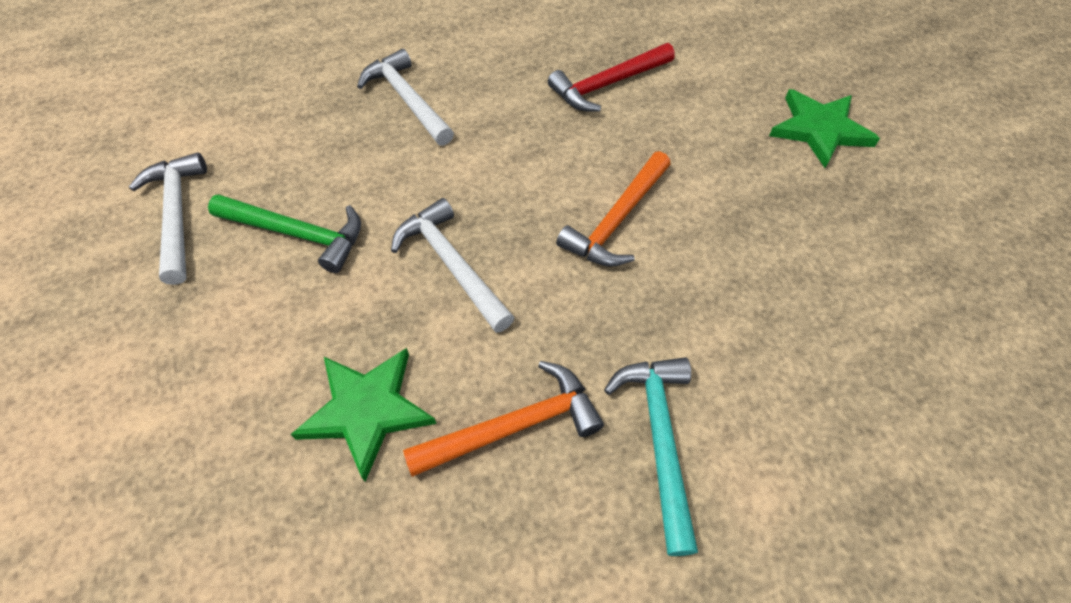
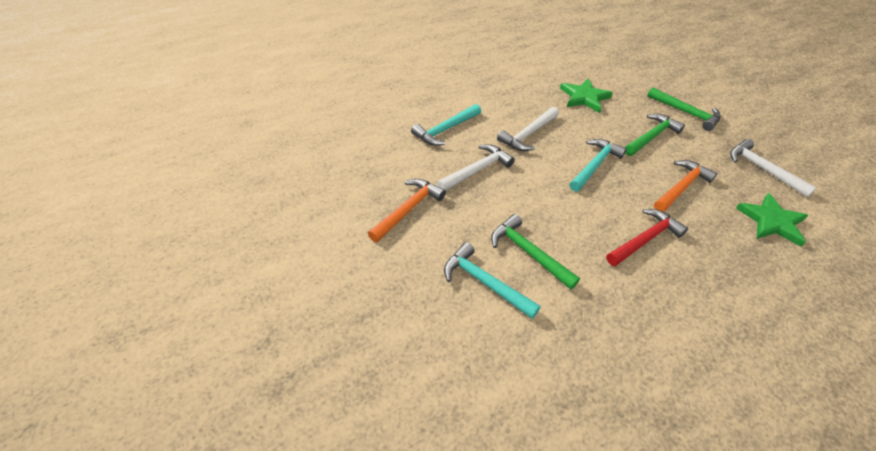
green hammer: [208,194,361,273] = 1 -> [491,214,580,290] [625,114,685,156] [647,87,721,131] = 3
turquoise hammer: [604,357,698,556] = 1 -> [411,104,481,146] [444,242,541,319] [569,139,627,192] = 3

